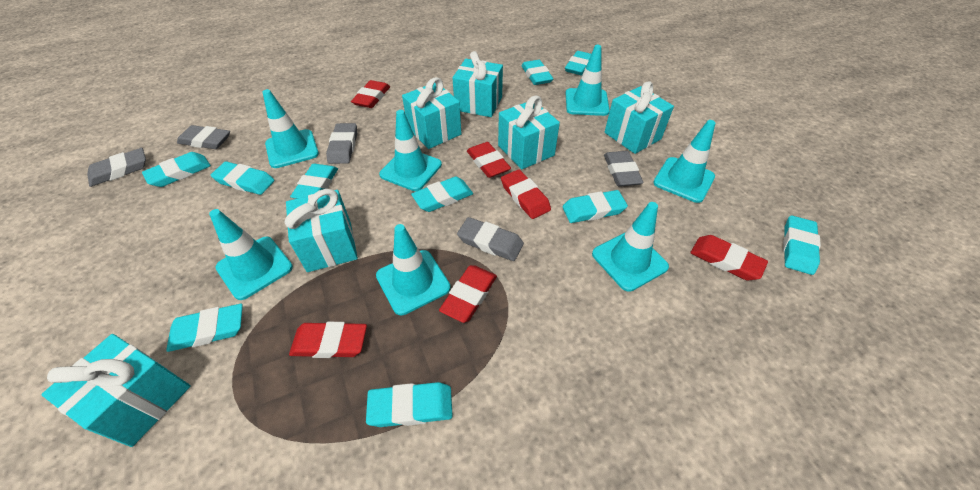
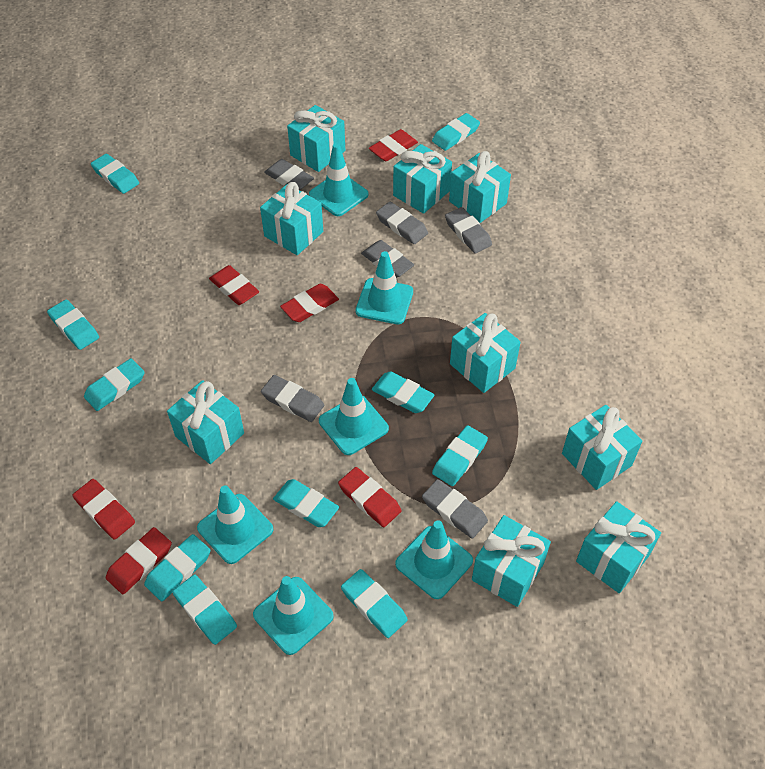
grey eraser: [87,148,146,187] [177,125,230,149] [326,123,357,164] [457,217,524,261] [604,151,644,186] = 5 -> [261,375,324,422] [264,159,314,190] [361,240,414,278] [376,202,428,244] [422,479,488,539] [445,207,492,253] = 6
turquoise gift: [41,334,191,447] [285,189,358,272] [402,77,461,149] [452,51,503,117] [498,95,560,169] [605,81,674,154] = 6 -> [167,380,244,464] [260,182,323,255] [287,105,345,172] [393,144,452,214] [449,151,511,223] [450,313,521,393] [472,515,551,607] [562,405,642,490] [576,501,661,593] = 9
turquoise traffic cone: [209,209,293,300] [262,89,319,168] [376,224,451,315] [379,110,442,191] [566,45,610,116] [592,202,669,292] [653,120,715,203] = 7 -> [197,485,273,564] [253,576,334,655] [309,143,369,216] [319,378,389,455] [356,251,413,324] [395,520,473,599] = 6

